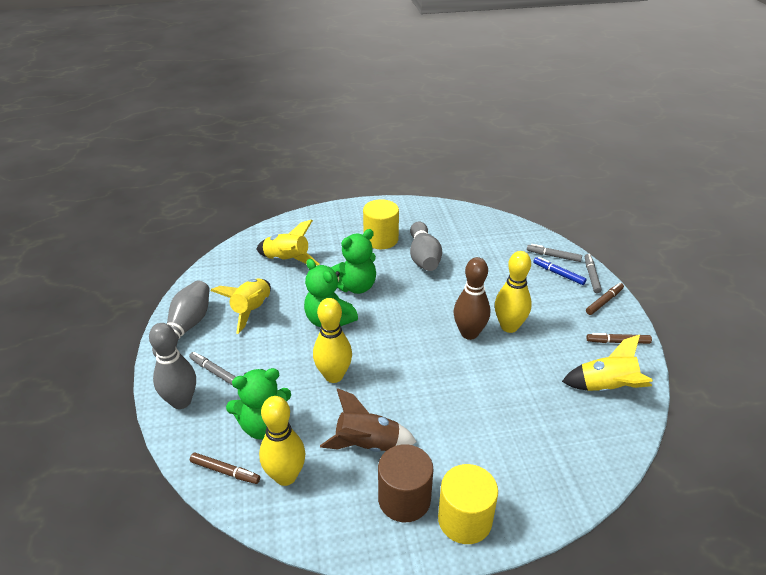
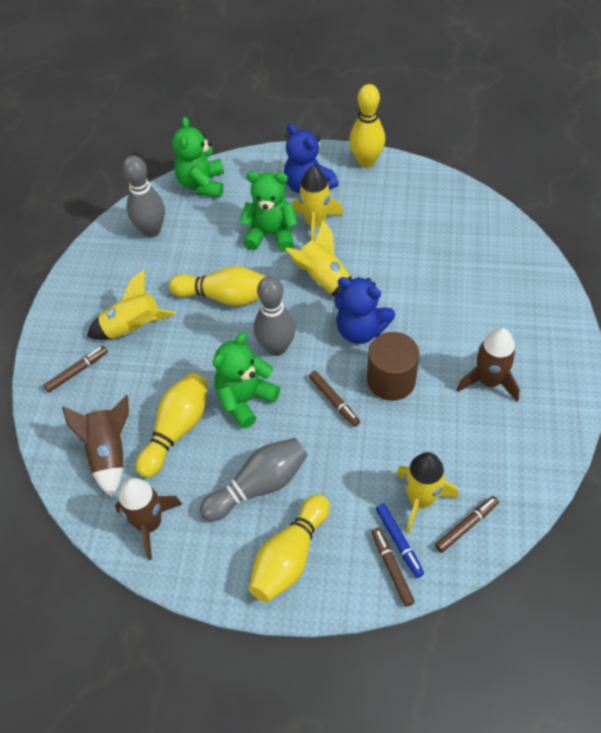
blue teddy bear: none = 0 -> [284,123,338,194] [335,277,395,344] = 2
brown bowling pin: [453,257,490,340] = 1 -> none = 0
brown marker: [190,452,260,484] [586,283,624,315] [586,333,652,344] = 3 -> [43,346,108,392] [309,371,360,427] [372,528,415,607] [435,496,499,553] = 4
brown rocket: [320,388,417,452] = 1 -> [62,395,129,497] [115,478,182,560] [457,328,520,402] = 3
grey marker: [189,352,236,386] [527,244,582,262] [585,254,602,293] = 3 -> none = 0
yellow bowling pin: [259,396,306,486] [313,298,352,383] [495,251,532,333] = 3 -> [135,373,208,478] [169,266,267,306] [249,494,330,602] [349,84,385,168] = 4
yellow cylinder: [363,199,399,249] [438,464,498,544] = 2 -> none = 0
yellow rocket: [211,278,271,334] [257,220,320,265] [562,335,653,392] = 3 -> [87,270,176,340] [285,220,352,297] [292,166,343,240] [396,452,458,533] = 4

